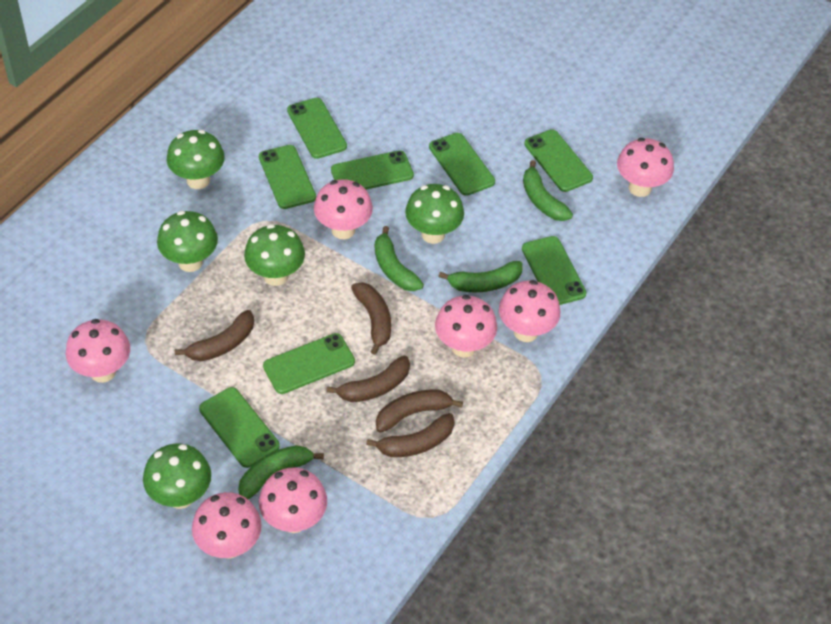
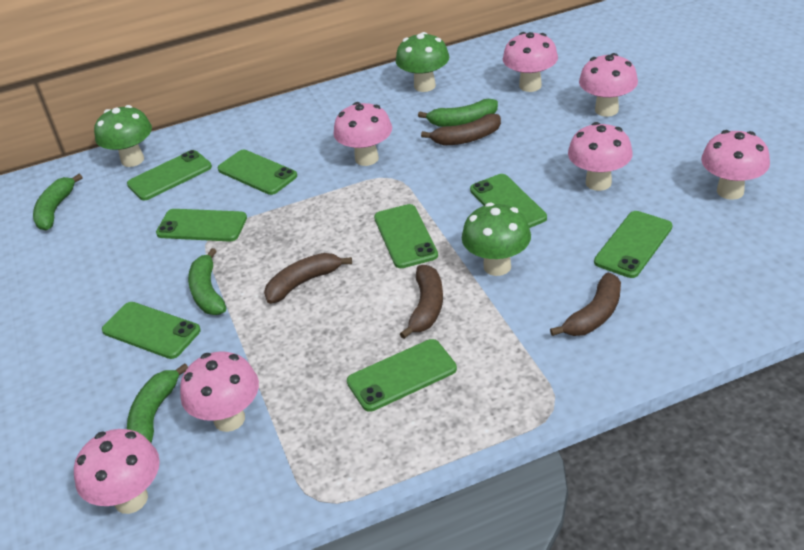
brown banana: [175,310,254,361] [326,356,410,402] [351,282,391,355] [366,413,454,457] [376,390,463,432] = 5 -> [264,253,352,304] [400,265,443,339] [421,114,501,145] [550,273,621,336] = 4
green mushroom: [143,444,211,509] [157,211,218,272] [167,130,225,189] [244,224,305,286] [405,184,464,244] = 5 -> [94,105,152,167] [396,32,449,92] [462,203,531,276] = 3

